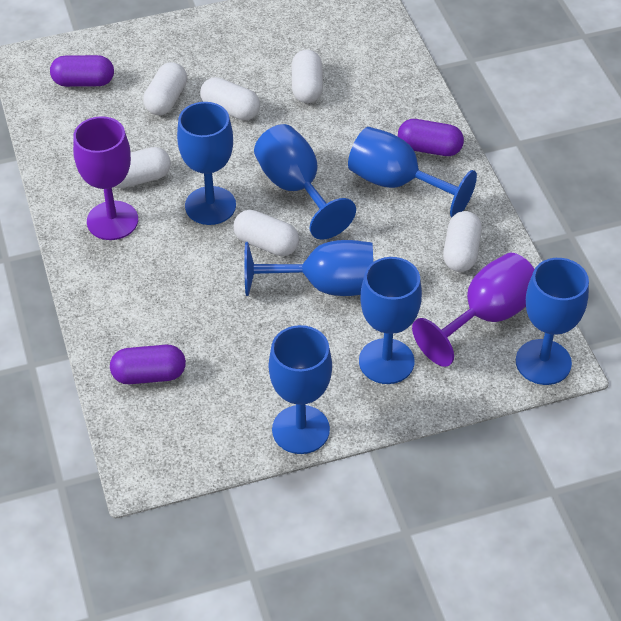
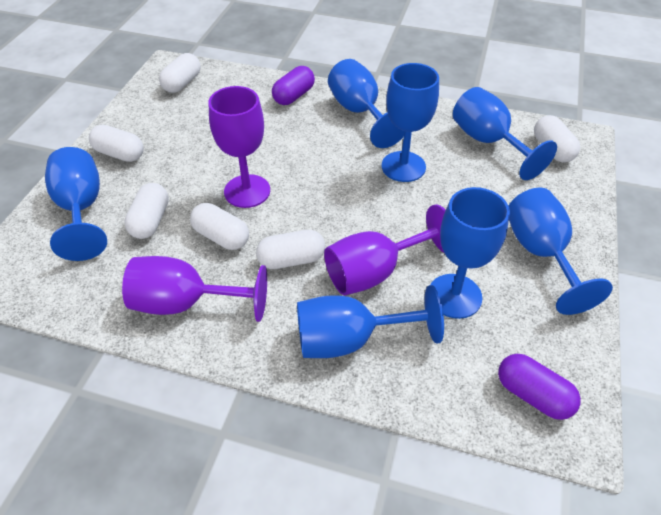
purple capsule: [50,55,114,87] [110,345,186,384] [398,119,464,156] = 3 -> [272,66,315,105] [498,354,581,420] = 2
purple goblet: [73,116,138,240] [412,253,534,367] = 2 -> [122,256,267,322] [209,86,270,208] [324,204,446,295] = 3

